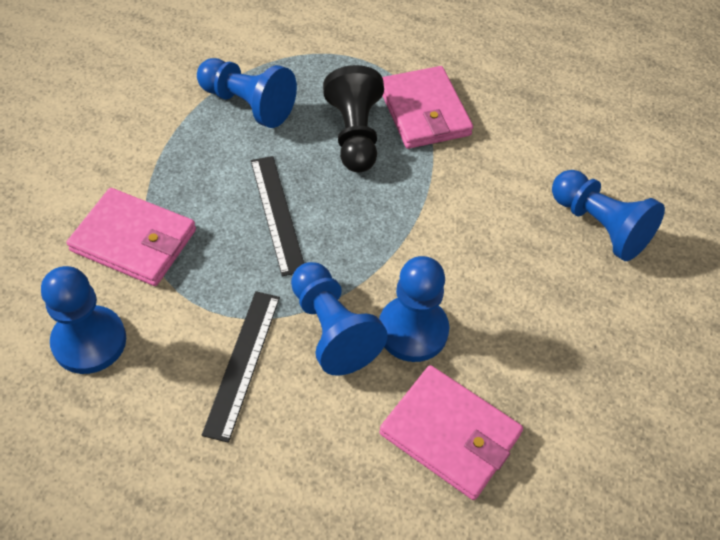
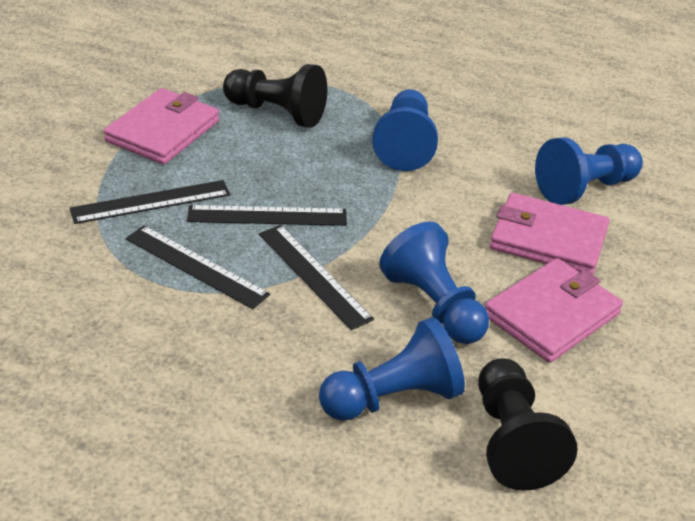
black pawn: [323,65,384,172] = 1 -> [223,64,327,128] [478,358,578,491] = 2
black ruler: [202,291,280,443] [251,156,304,276] = 2 -> [70,180,230,224] [126,225,270,309] [187,205,347,226] [259,225,374,330] = 4
blue pawn: [41,266,126,374] [197,58,297,128] [291,262,388,376] [379,256,449,362] [552,170,665,261] = 5 -> [319,317,465,421] [372,89,438,171] [379,222,489,344] [535,137,643,205] = 4

